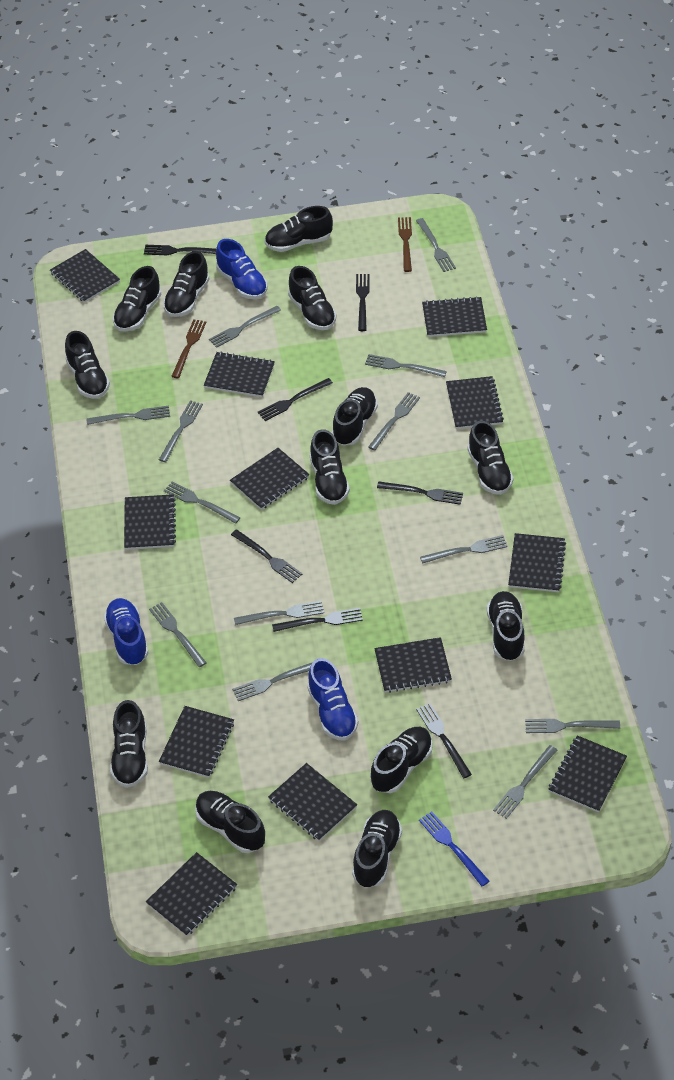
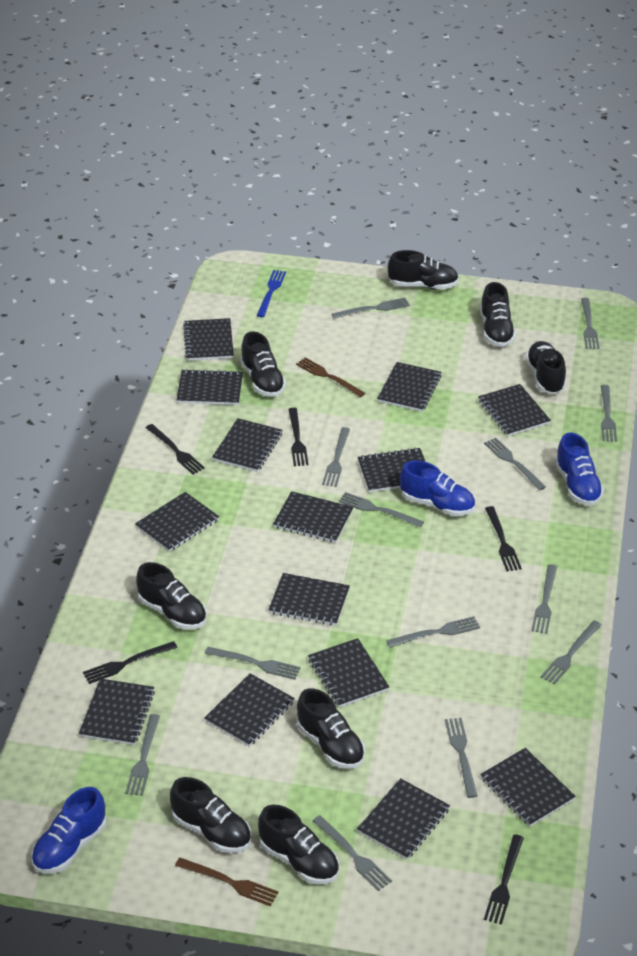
black fork: [144,245,216,255] [231,529,303,583] [258,378,333,421] [272,608,363,632] [356,274,370,331] [377,481,463,505] [416,703,472,778] = 7 -> [83,641,177,684] [146,424,205,475] [288,408,309,466] [484,834,524,924] [485,506,522,571] = 5
black notebook: [50,249,120,303] [124,494,176,550] [146,852,237,936] [159,706,234,778] [204,351,275,397] [230,448,310,510] [268,763,357,841] [374,637,452,693] [422,296,487,337] [446,376,504,429] [508,533,566,592] [548,735,627,812] = 12 -> [79,679,155,745] [135,492,219,552] [177,369,243,405] [183,318,234,361] [205,673,295,747] [212,418,282,472] [268,573,350,626] [273,491,353,543] [308,638,389,707] [357,778,450,859] [358,448,425,492] [377,362,442,412] [478,384,551,436] [480,748,576,827] = 14
black shoe: [65,331,110,399] [110,700,148,788] [113,266,161,332] [163,251,210,317] [195,791,265,853] [265,206,333,252] [288,266,337,330] [310,429,350,505] [332,387,378,445] [352,810,402,888] [371,727,433,793] [467,421,514,495] [487,591,525,661] = 13 -> [136,562,207,630] [170,777,251,853] [240,331,286,397] [258,805,339,884] [297,688,365,769] [388,250,459,290] [480,282,516,347] [525,341,566,394] = 8

